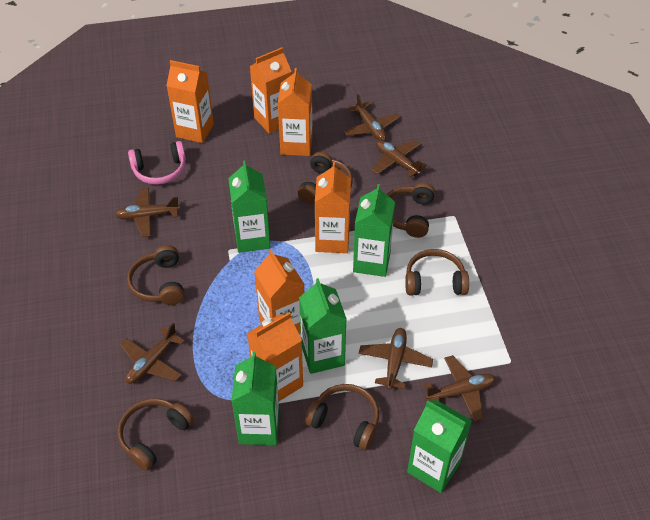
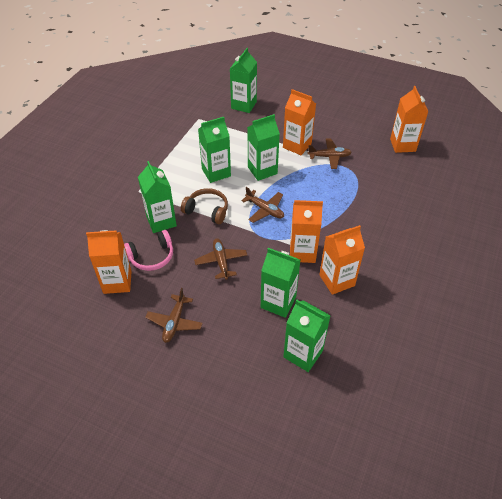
brown headphones: [117,398,194,471] [127,245,184,305] [297,152,353,204] [305,384,379,450] [387,182,435,238] [405,249,469,295] = 6 -> [181,188,228,224] = 1
brown plane: [115,188,180,237] [120,323,185,384] [343,94,399,141] [359,328,433,390] [372,140,427,178] [423,355,495,421] = 6 -> [145,288,203,343] [194,238,247,280] [241,187,284,223] [308,139,352,169] = 4
green carton: [228,161,271,253] [231,352,280,445] [299,278,347,374] [353,184,395,277] [407,400,472,493] = 5 -> [138,161,177,233] [198,117,231,183] [230,48,257,113] [248,114,280,181] [261,248,300,318] [283,300,331,372] = 6
orange carton: [166,60,214,143] [247,312,303,401] [250,47,292,134] [254,249,304,334] [278,68,313,156] [315,162,351,253] = 6 -> [86,230,132,294] [283,89,316,155] [290,200,323,263] [319,225,365,295] [390,86,428,153] = 5

